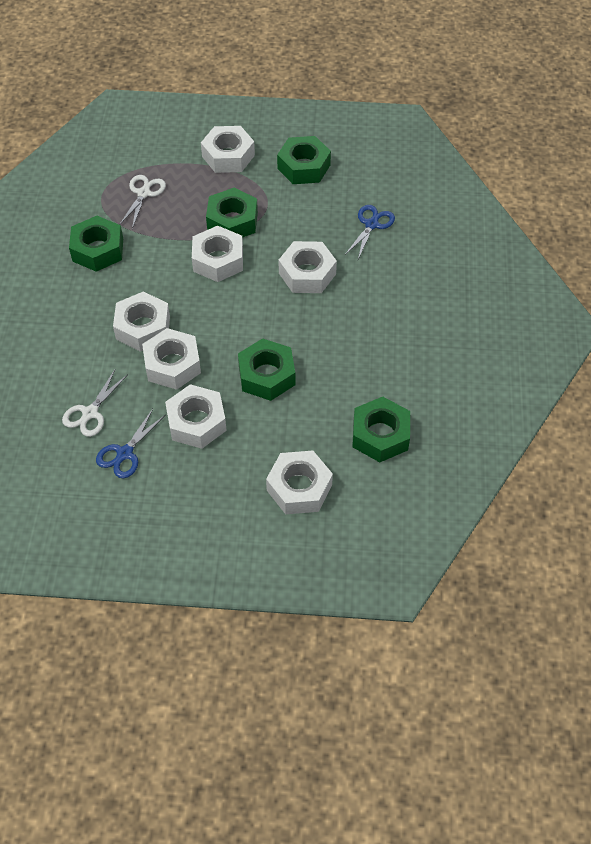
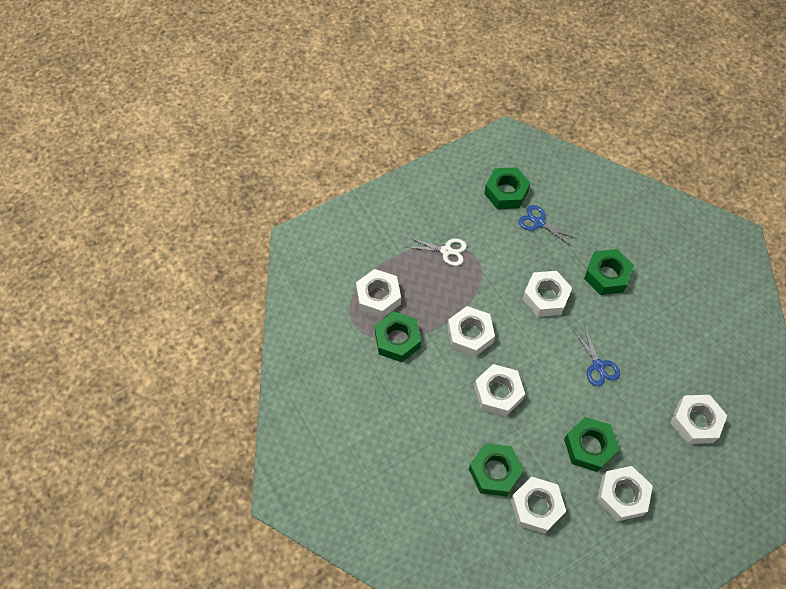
white scissors: [62,370,128,437] [119,175,166,229] = 2 -> [406,237,467,266] = 1

